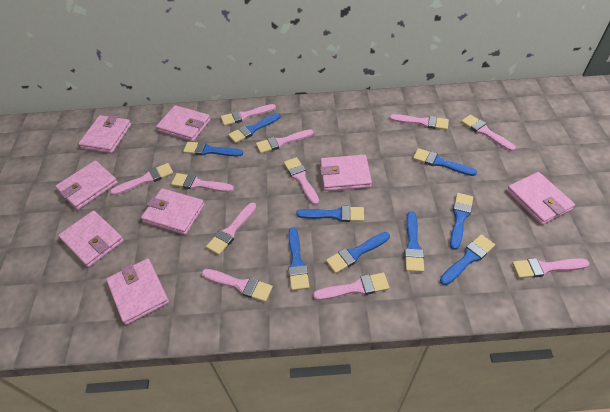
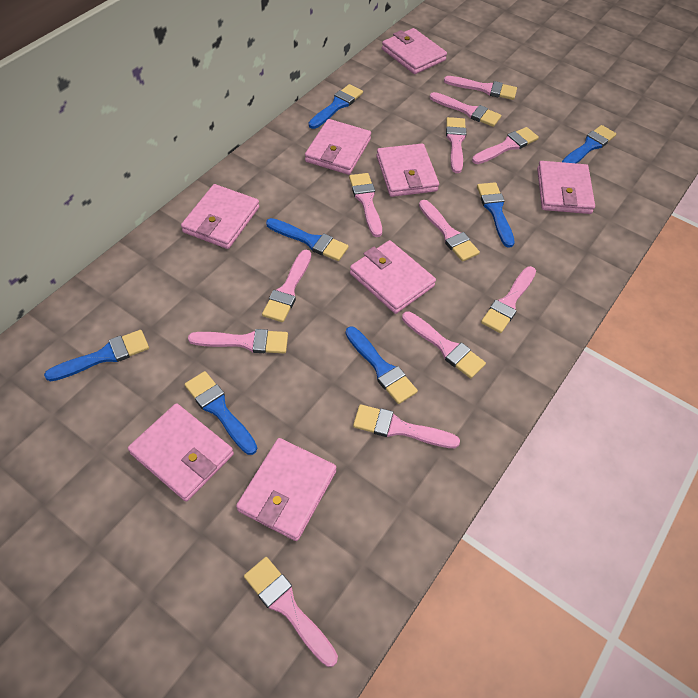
blue brush: [183,141,243,157] [228,113,281,143] [288,227,309,291] [296,206,364,222] [326,232,390,274] [404,212,424,272] [413,148,477,176] [440,234,495,285] [450,193,473,250] = 9 -> [44,330,149,381] [184,371,257,455] [266,218,349,261] [309,84,363,129] [345,326,418,404] [477,182,514,248] [562,125,616,163] = 7
pink brush: [110,163,173,195] [171,173,234,192] [202,269,273,302] [206,203,256,255] [221,104,276,126] [256,129,314,154] [284,157,319,205] [313,273,390,300] [389,114,449,130] [461,115,516,151] [512,258,590,278] = 11 -> [188,329,288,353] [244,557,338,667] [262,250,311,322] [349,173,382,237] [353,404,460,448] [402,311,486,378] [419,200,480,262] [430,92,501,127] [444,76,517,100] [446,117,467,173] [472,127,539,164] [481,266,536,333] = 12

